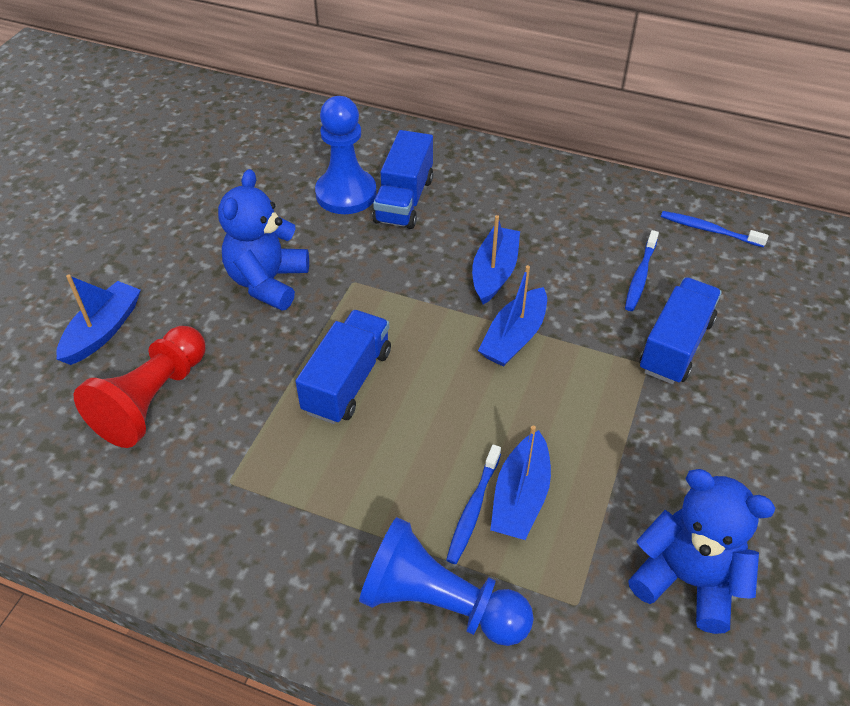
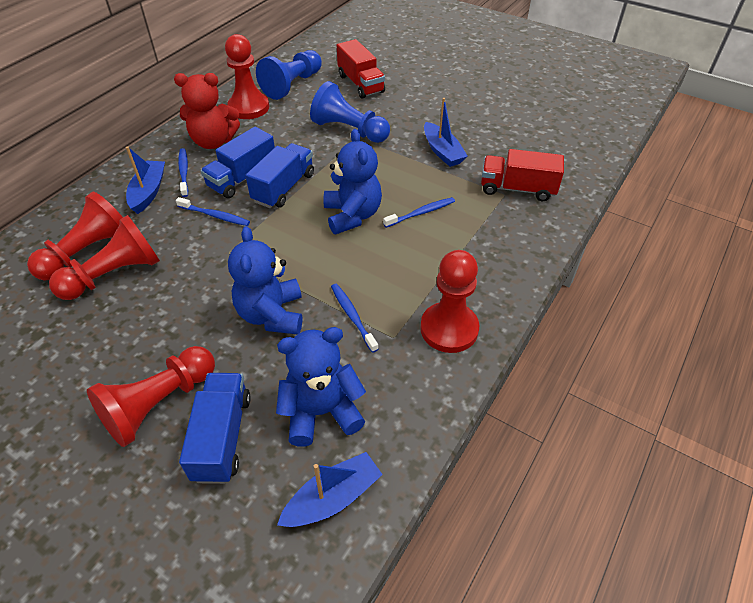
blue boat: [56,274,141,365] [472,215,520,305] [478,265,547,367] [490,426,551,540] = 4 -> [126,146,165,214] [277,452,383,527] [424,98,468,167] = 3
blue teddy bear: [218,169,309,310] [628,469,775,634] = 2 -> [228,226,302,335] [276,327,366,447] [323,129,382,234] = 3
blue toothbrush: [446,445,501,564] [625,230,659,311] [661,211,769,247] = 3 -> [176,197,250,226] [178,148,188,197] [331,284,378,353] [383,197,455,228] = 4
red pawn: [74,326,205,448] = 1 -> [27,191,123,281] [49,215,160,300] [87,346,215,447] [225,34,269,119] [420,250,479,353] = 5
red teddy bear: none = 0 -> [174,73,240,149] = 1
red truck: none = 0 -> [337,39,385,99] [481,149,564,201] = 2

